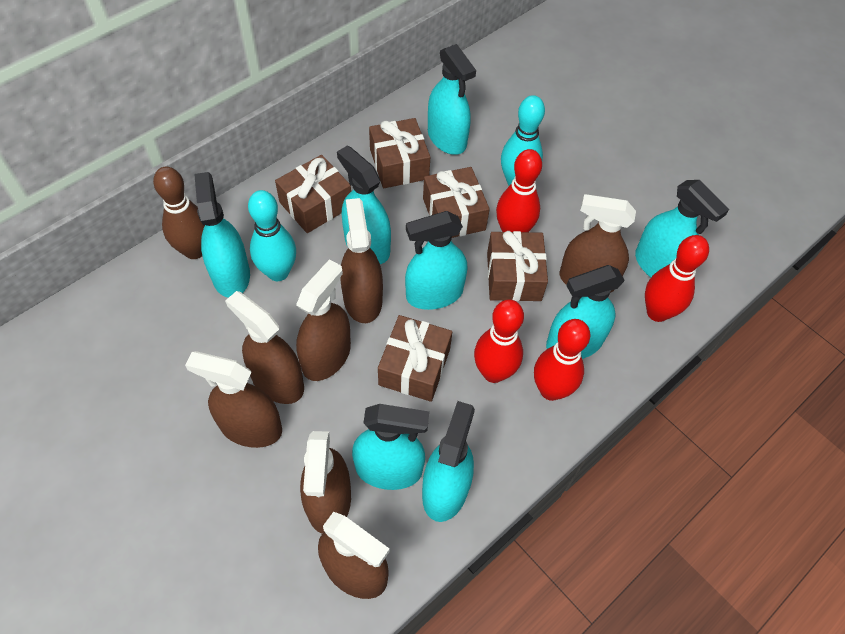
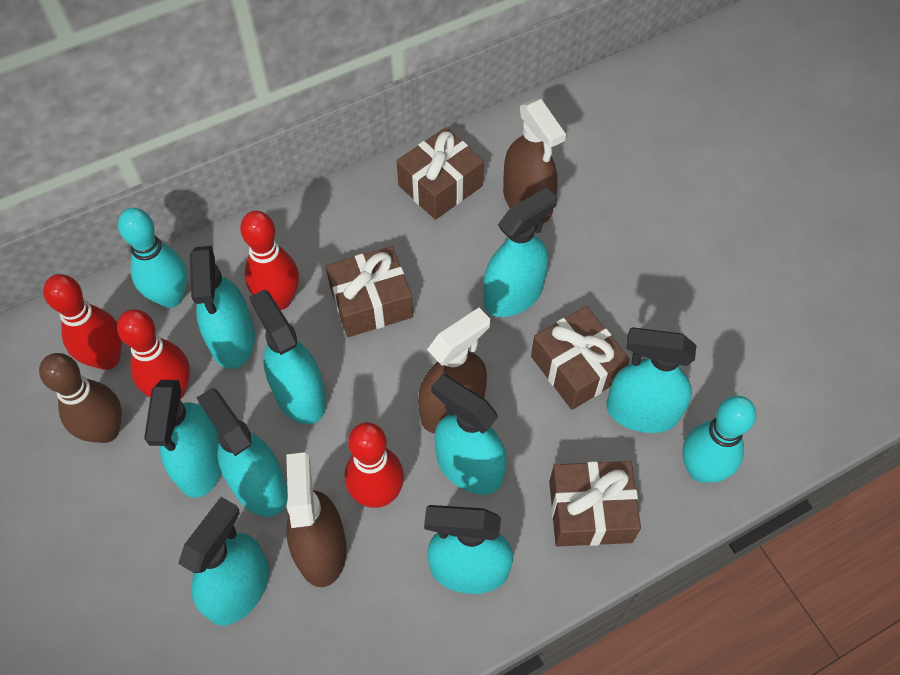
brown gift: [275,155,351,233] [369,118,430,188] [378,315,452,402] [423,167,490,238] [487,231,548,301] = 5 -> [326,246,413,337] [397,127,484,220] [531,306,630,410] [549,461,641,546] = 4
brown spray bottle: [185,351,282,448] [225,291,304,404] [296,259,351,381] [300,431,351,534] [318,512,390,599] [340,198,383,323] [560,194,636,293] = 7 -> [286,452,347,587] [418,308,490,433] [503,99,566,223] = 3
turquoise spray bottle: [194,172,250,298] [337,145,391,264] [352,404,429,490] [405,211,467,310] [422,401,475,522] [428,44,476,155] [546,265,625,359] [635,180,729,278] = 8 -> [144,380,222,498] [178,497,269,626] [190,246,255,369] [197,388,288,517] [249,289,326,424] [424,505,513,594] [431,374,507,495] [483,187,557,317] [606,327,696,433] = 9

